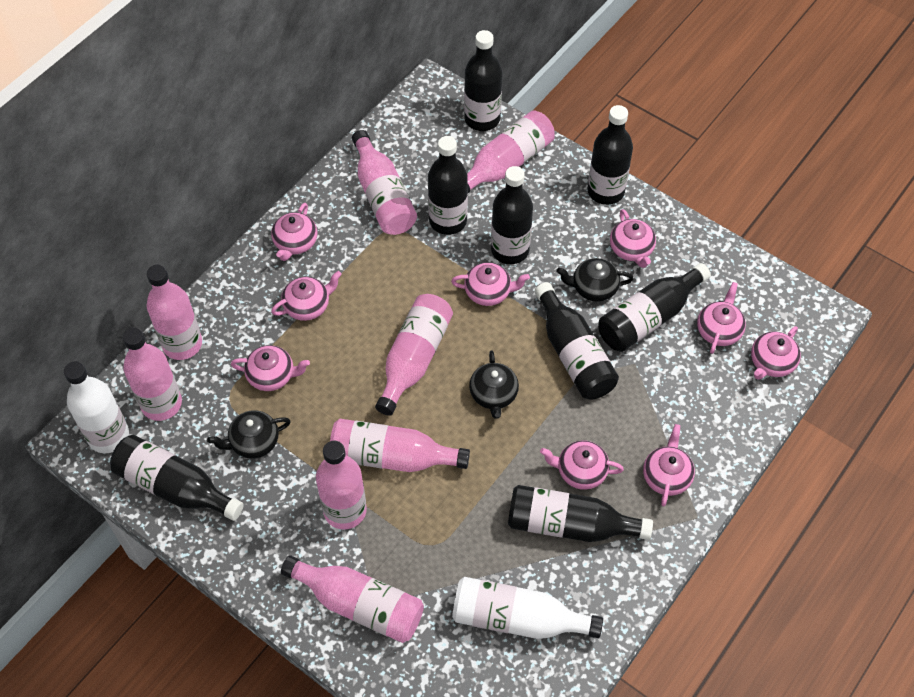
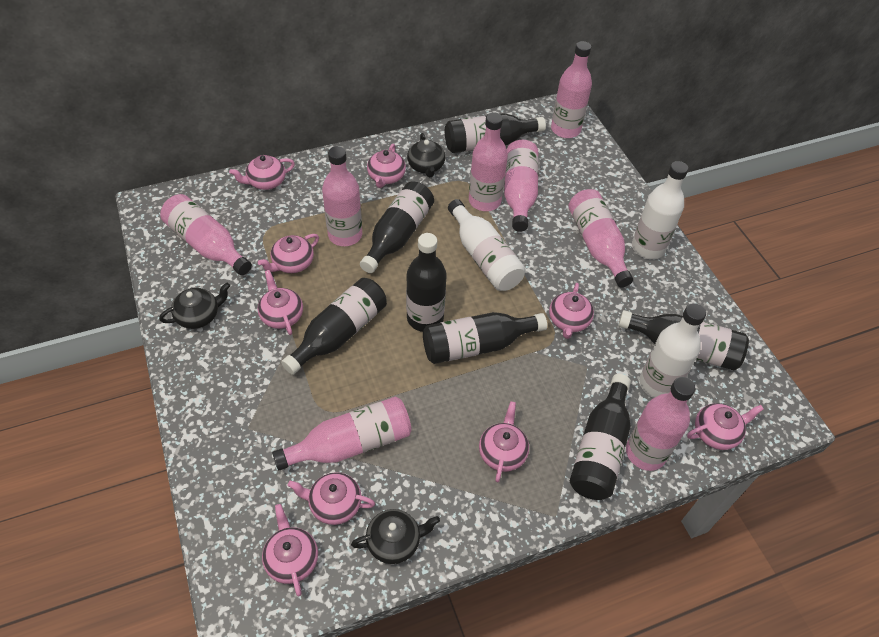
black bottle: [110,435,244,521] [428,136,468,235] [464,30,502,131] [491,166,533,264] [508,485,653,542] [535,282,619,400] [588,105,633,205] [598,263,711,352] = 8 -> [281,278,387,375] [360,181,434,273] [406,233,447,332] [423,312,547,364] [445,113,546,153] [570,374,631,500] [618,310,749,370] = 7
white bottle: [64,361,129,453] [452,577,603,639] = 2 -> [448,199,526,291] [632,161,688,259] [639,303,706,398] = 3

